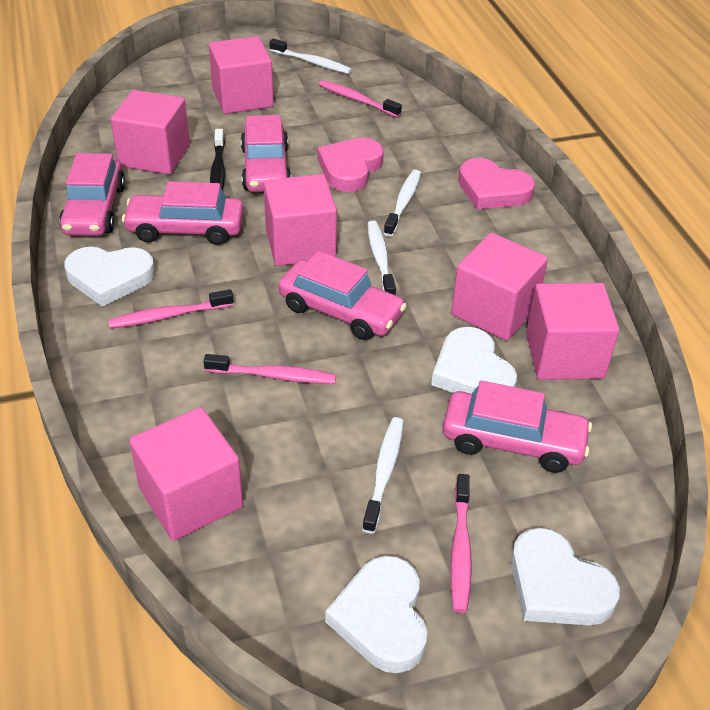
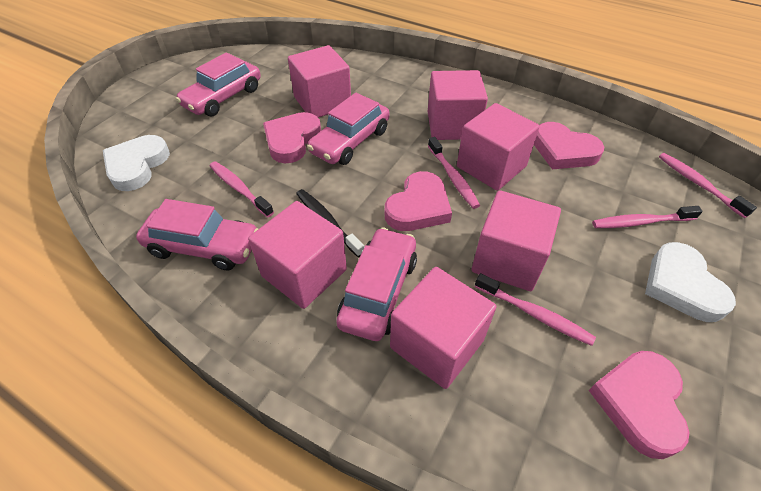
pink car: [59,153,126,236] [122,181,244,245] [241,115,291,192] [278,251,407,340] [443,380,592,473] = 5 -> [136,199,258,271] [176,52,261,116] [307,93,390,165] [336,227,417,341] = 4
pink heart: [318,138,384,192] [458,158,535,209] = 2 -> [263,112,321,163] [385,171,452,231] [534,122,604,169] [589,351,690,459] = 4
pink toothbrush: [108,289,234,329] [203,354,336,384] [319,80,402,117] [450,474,472,613] = 4 -> [210,161,274,217] [428,137,480,209] [475,273,596,346] [592,206,703,228] [659,153,757,218] = 5
white heart: [64,247,155,307] [325,556,427,673] [431,327,517,394] [511,528,620,625] = 4 -> [103,135,170,191] [645,242,736,322] = 2
white toothbrush: [269,38,352,74] [362,417,403,534] [367,221,396,295] [384,170,421,237] = 4 -> none = 0

